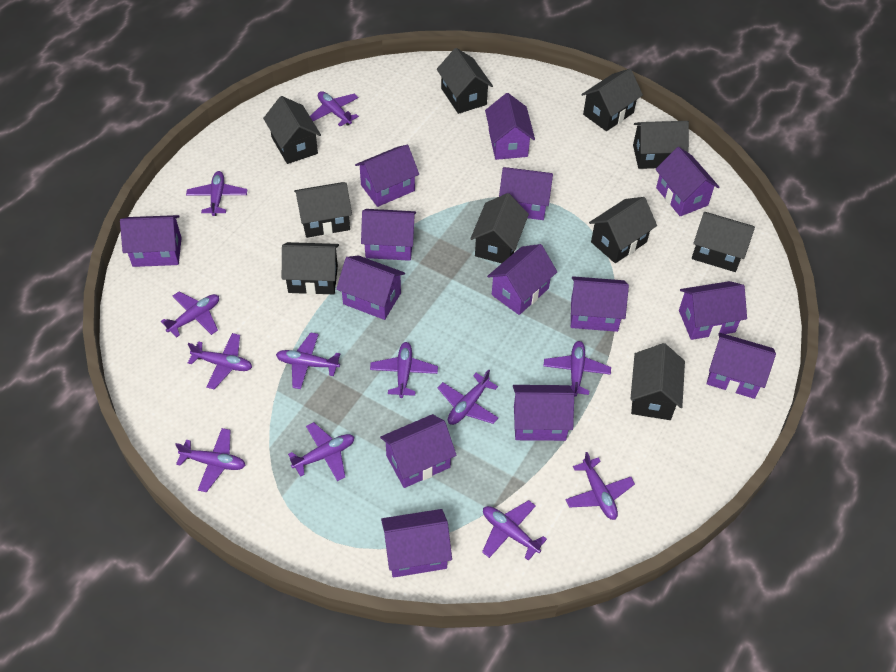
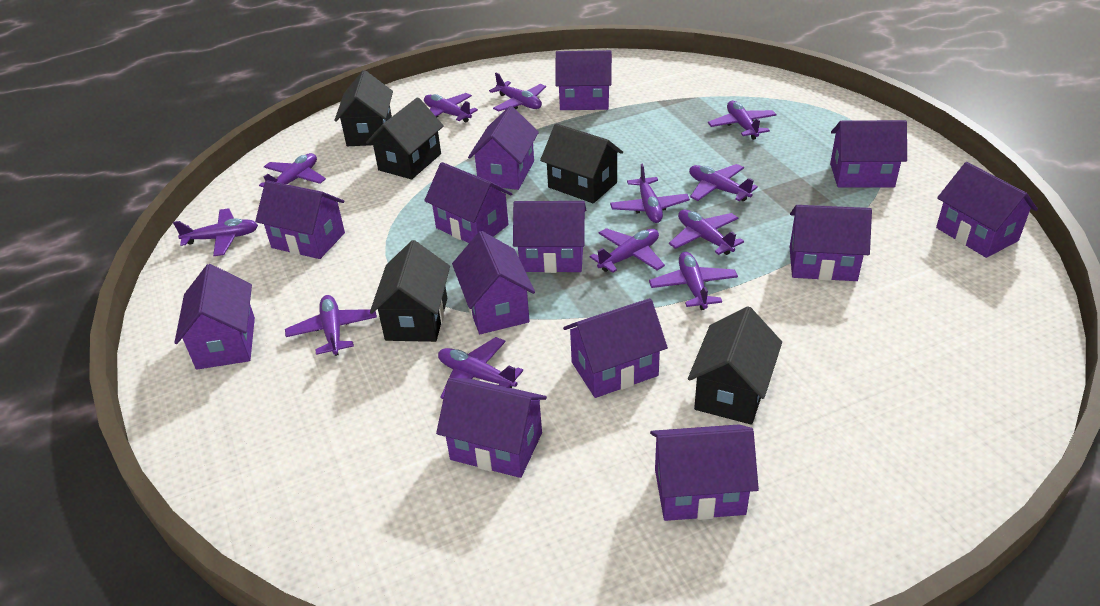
black house: [263,96,321,164] [282,242,339,295] [294,182,352,238] [437,48,493,114] [470,193,529,263] [581,69,643,131] [589,197,657,263] [630,343,685,420] [633,121,689,169] [692,212,755,272] = 10 -> [334,70,393,146] [366,97,444,179] [370,240,450,342] [540,123,623,203] [688,306,782,425] = 5
purple house: [120,215,181,267] [336,255,405,320] [355,145,419,207] [361,209,416,261] [380,414,457,488] [381,509,452,578] [485,93,535,160] [487,244,557,315] [499,167,553,220] [513,385,574,441] [571,276,629,332] [655,147,720,216] [679,281,747,340] [707,333,776,399] = 14 -> [174,264,255,370] [255,180,345,259] [424,162,513,243] [436,378,547,478] [452,231,535,334] [468,106,539,190] [513,201,586,273] [555,50,612,110] [563,298,668,398] [650,424,759,521] [790,205,872,281] [830,120,907,187] [936,162,1038,258] = 13

